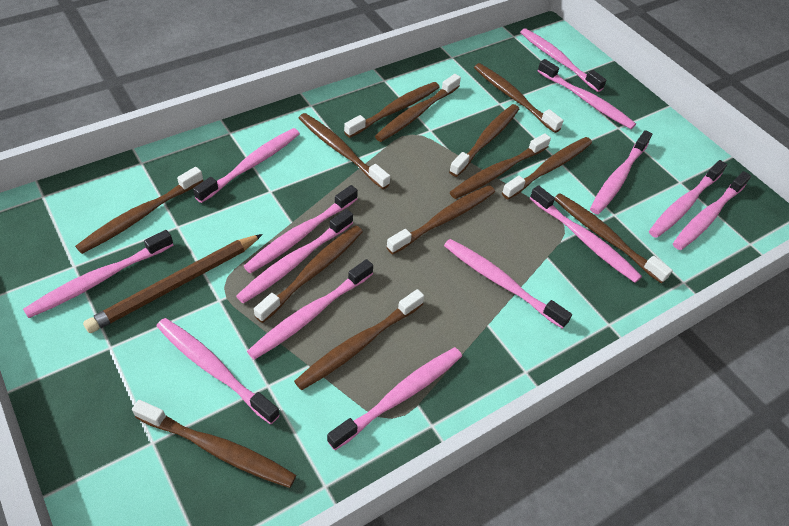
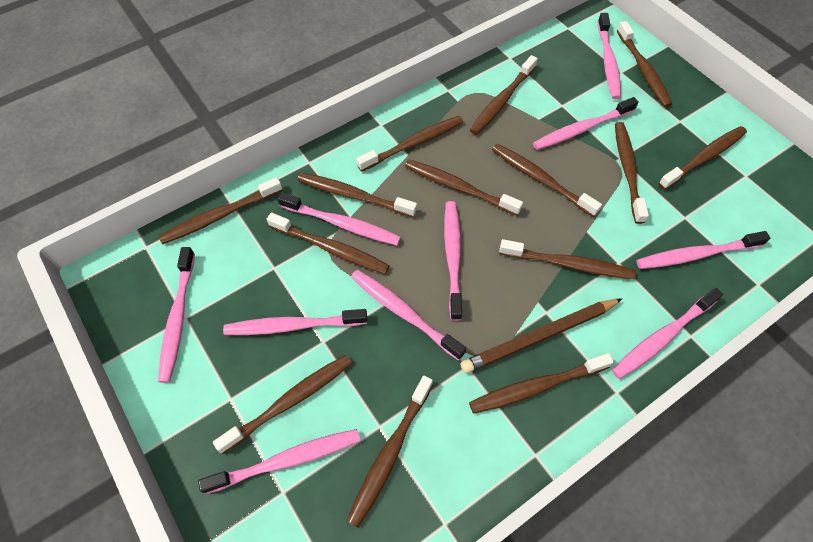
brown toothbrush: [75,167,204,254] [132,400,296,488] [254,225,363,323] [294,289,424,390] [299,113,390,189] [344,82,440,138] [375,74,461,142] [387,185,495,254] [449,104,519,177] [450,133,551,199] [474,63,564,133] [502,137,592,200] [555,193,673,284] = 13 -> [158,177,283,244] [213,355,352,454] [267,213,390,274] [297,173,417,217] [347,376,433,528] [356,116,463,172] [405,159,523,215] [469,353,614,414] [470,55,538,135] [492,144,602,217] [499,239,636,279] [615,122,649,224] [617,21,672,107] [658,126,747,190] = 14
pink toothbrush: [23,230,173,318] [156,318,280,424] [193,128,300,203] [236,209,353,304] [244,185,358,274] [247,259,373,360] [327,347,462,450] [444,239,572,329] [520,28,606,92] [530,185,642,283] [538,59,636,129] [590,130,652,214] [649,160,727,238] [673,171,751,250] = 14 -> [158,247,195,383] [198,429,361,494] [223,309,367,335] [277,192,401,246] [351,270,466,360] [444,201,462,321] [533,97,639,150] [598,13,621,99] [612,288,723,379] [636,231,770,269] = 10

